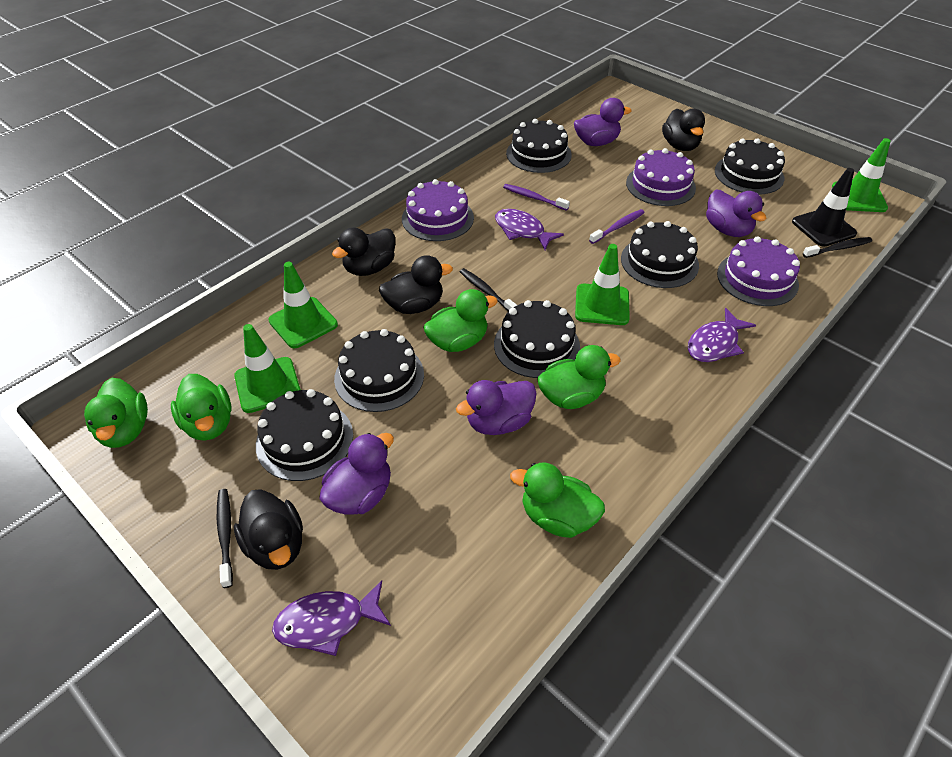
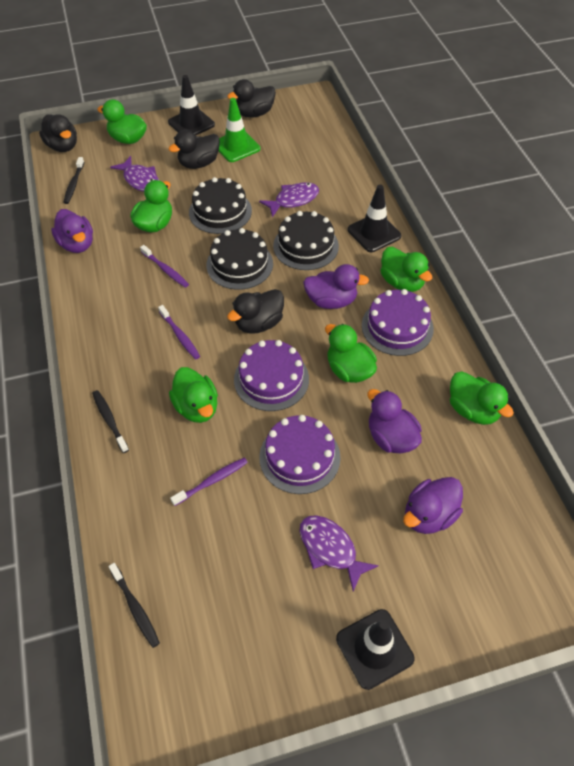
black cake: [256,389,353,481] [334,329,424,412] [494,300,580,378] [506,119,572,173] [621,221,699,288] [715,138,785,195] = 6 -> [189,177,252,234] [206,228,273,290] [273,211,339,270] = 3
black traffic cone: [792,168,857,247] = 1 -> [168,75,215,136] [336,609,415,690] [348,185,401,252] = 3
green duck: [84,378,148,448] [171,374,231,441] [423,289,498,352] [510,462,605,538] [537,345,621,409] = 5 -> [97,99,147,144] [130,180,172,232] [169,367,218,423] [325,324,377,383] [380,247,432,292] [450,371,514,425] = 6
green traffic cone: [234,324,301,413] [269,262,338,348] [575,244,630,325] [832,138,891,212] = 4 -> [219,98,260,162] = 1
purple toothbrush: [503,184,570,211] [589,209,645,244] = 2 -> [140,245,189,288] [158,305,200,360] [170,457,248,506] = 3

